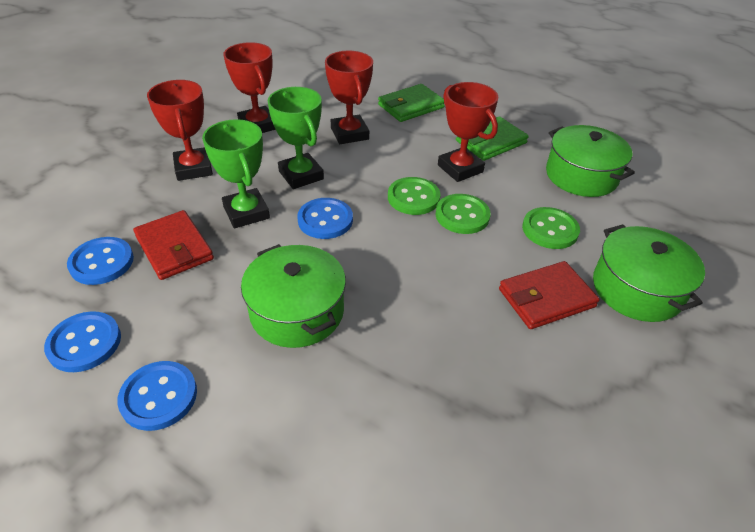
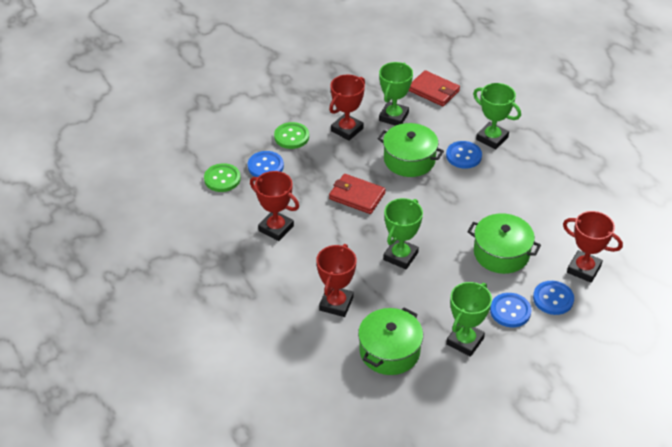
green button: [388,177,440,215] [436,194,491,234] [522,207,580,249] = 3 -> [204,163,241,192] [274,122,309,149] = 2
green trophy: [202,119,270,228] [268,87,324,189] = 2 -> [379,62,413,126] [383,198,423,269] [446,282,492,357] [473,83,521,149] = 4
green wallet: [378,84,445,122] [456,117,529,161] = 2 -> none = 0

